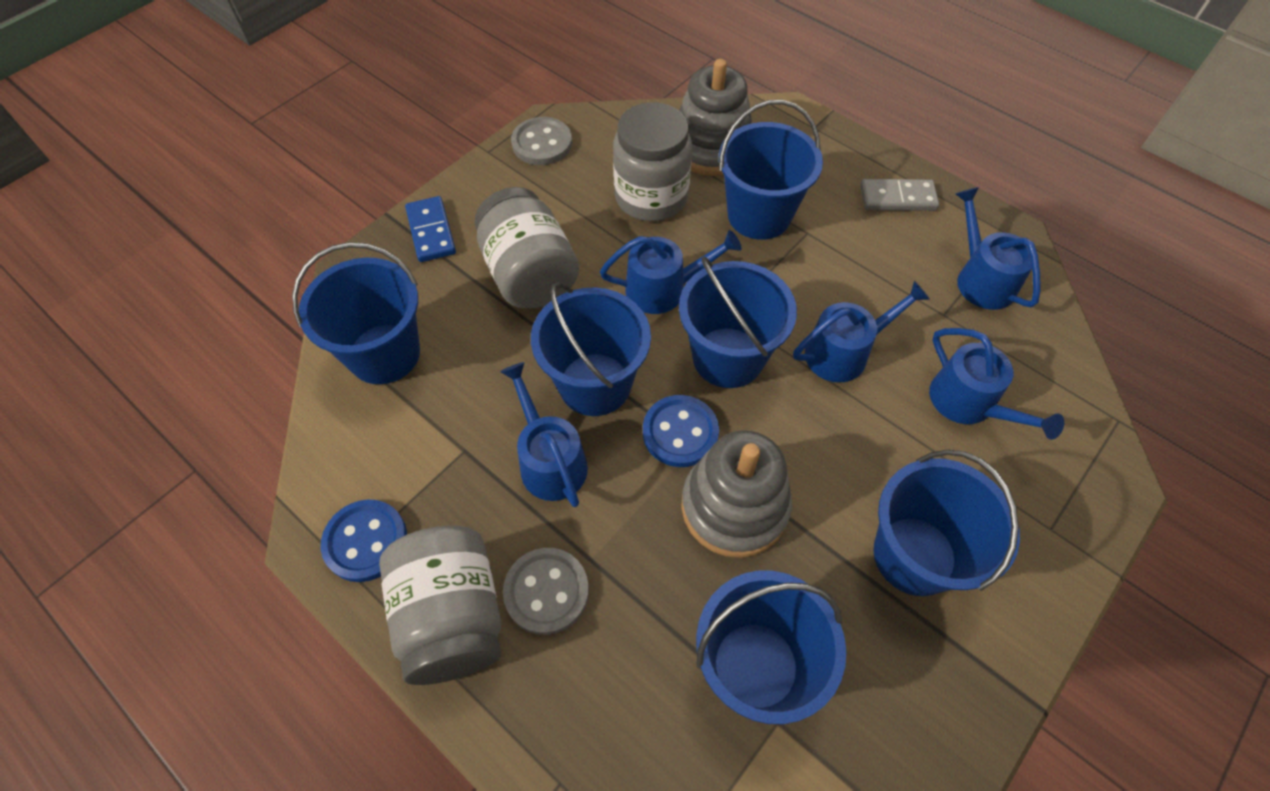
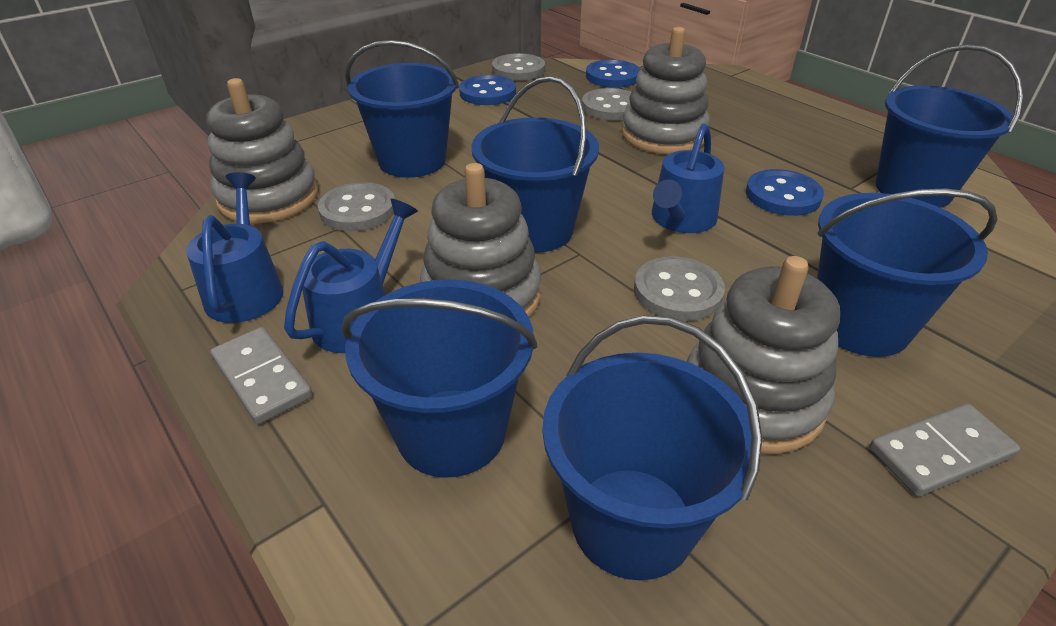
blue button: [321,499,407,582] [643,395,719,467] = 2 -> [459,75,516,105] [586,60,641,88] [746,169,824,216] = 3
blue domino: [405,196,456,262] = 1 -> none = 0
blue watering can: [500,362,588,507] [600,230,742,314] [793,281,930,383] [929,328,1064,440] [955,187,1041,310] = 5 -> [186,172,284,323] [284,199,418,353] [652,123,724,233] = 3
grey button: [503,548,589,635] [511,117,572,165] = 2 -> [318,182,395,231] [492,53,545,81] [582,88,631,120] [634,256,725,321] = 4
grey domino: [860,179,939,211] = 1 -> [210,327,313,424] [869,404,1020,496] = 2
grey jar: [379,525,501,685] [474,187,579,309] [613,102,692,221] = 3 -> none = 0
grey stacking toy: [679,59,752,176] [681,430,792,558] = 2 -> [206,78,318,223] [420,163,541,317] [621,27,710,154] [687,256,840,454] = 4

